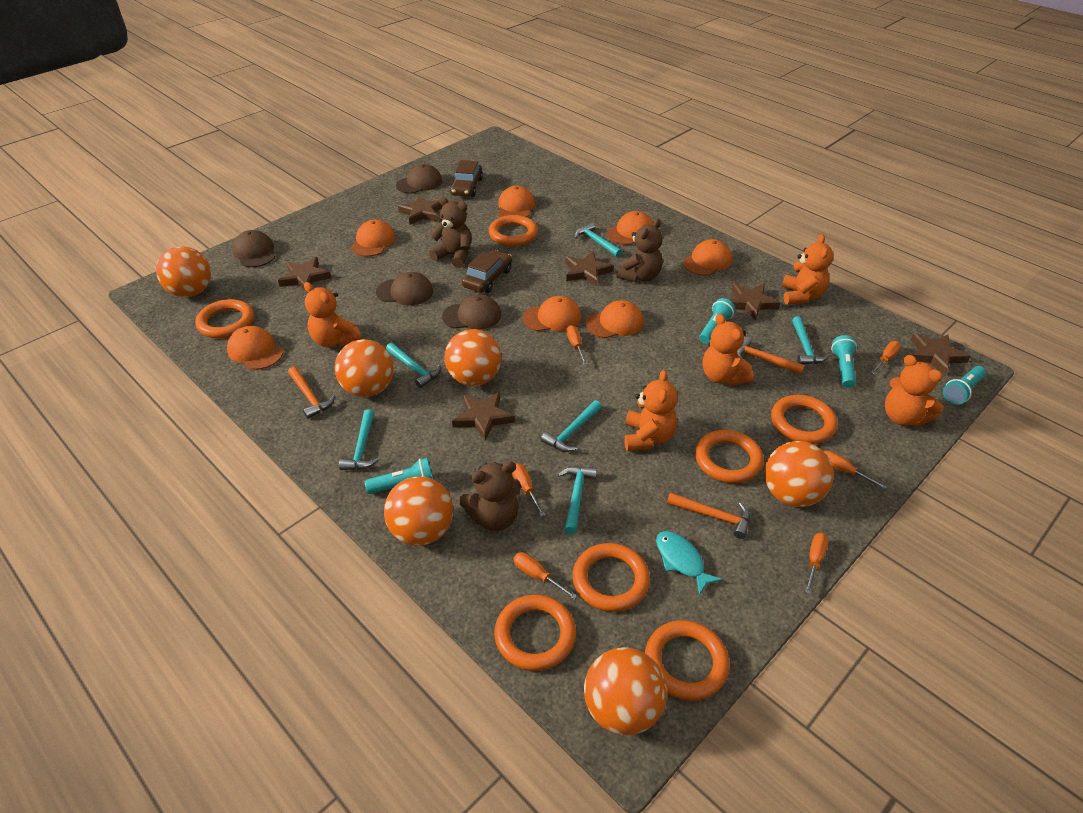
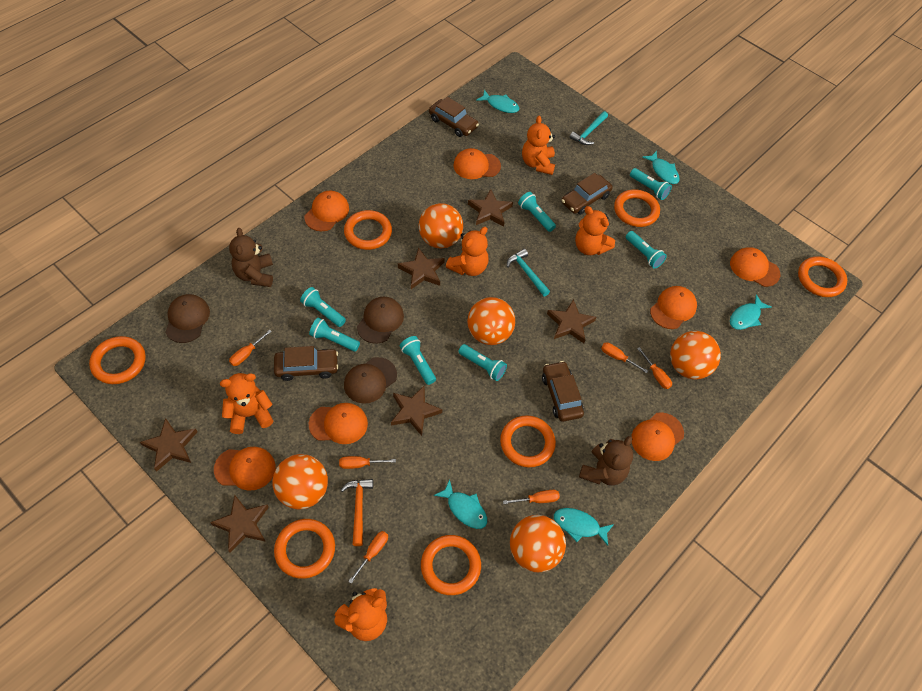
brown cap: [232,230,276,267] [376,272,433,305] [396,164,442,194] [442,294,501,330] = 4 -> [165,294,210,343] [344,357,397,404] [357,297,404,344] = 3
brown car: [450,160,483,197] [462,250,512,293] = 2 -> [274,346,339,381] [429,97,479,137] [542,361,584,422] [561,173,613,215] = 4
brown teddy bear: [429,197,471,268] [459,461,521,531] [616,219,663,282] = 3 -> [229,228,273,287] [579,436,633,486] = 2
orange ball: [156,246,211,297] [334,339,394,397] [384,476,453,546] [444,329,501,386] [584,647,667,735] [765,441,834,507] = 6 -> [272,454,328,509] [419,203,463,249] [467,297,515,345] [510,515,566,573] [670,331,721,379] = 5
orange hammer: [288,367,335,419] [667,492,750,539] [737,337,805,374] = 3 -> [341,479,373,546] = 1
turquoise fish: [656,531,723,595] = 1 -> [434,480,487,529] [476,90,519,113] [554,508,614,546] [642,151,680,184] [730,294,772,330] = 5
turquoise flashlight: [365,458,433,494] [699,298,735,344] [831,335,857,388] [943,366,986,405] = 4 -> [300,287,346,327] [309,318,360,352] [400,336,436,385] [458,344,507,381] [518,192,556,232] [626,231,666,269] [630,168,672,200] = 7
turquoise hammer: [339,409,379,470] [386,343,441,388] [541,400,602,452] [558,466,597,535] [575,222,622,257] [792,316,830,365] = 6 -> [507,249,550,296] [570,111,608,145] = 2

